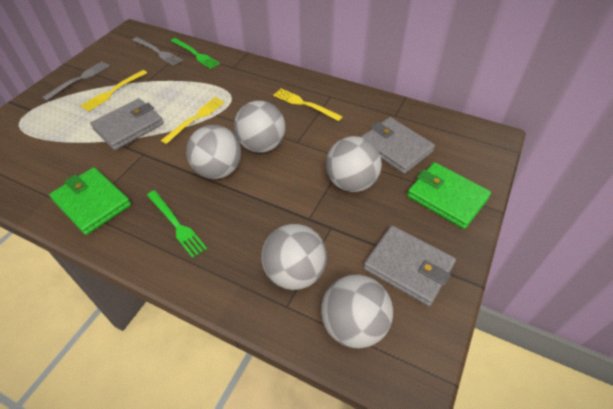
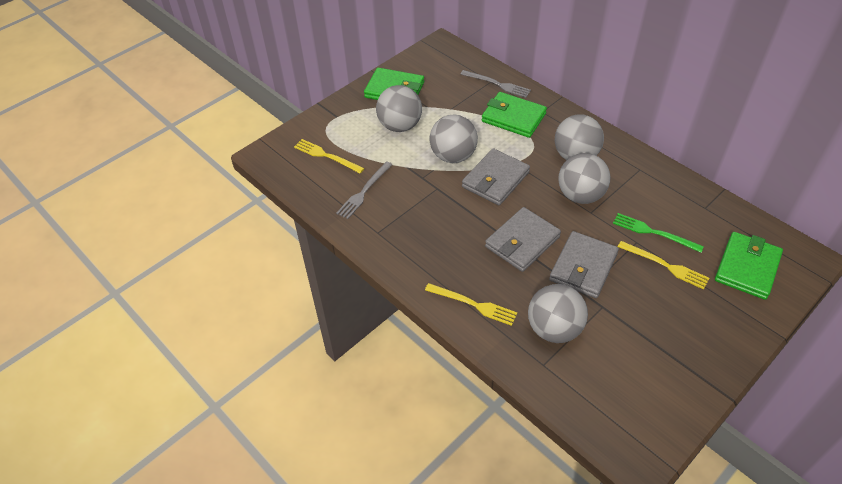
green fork: [147,190,207,258] [171,38,220,69] = 2 -> [613,213,704,253] = 1
green wallet: [49,167,131,235] [407,162,491,229] = 2 -> [364,68,424,100] [482,92,547,138] [715,232,783,300] = 3

